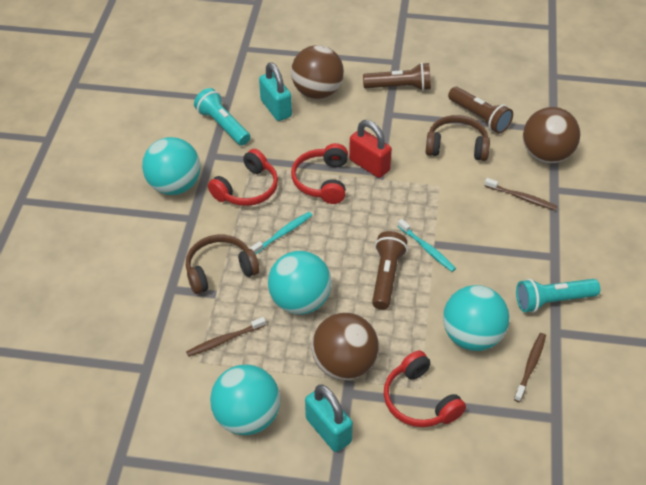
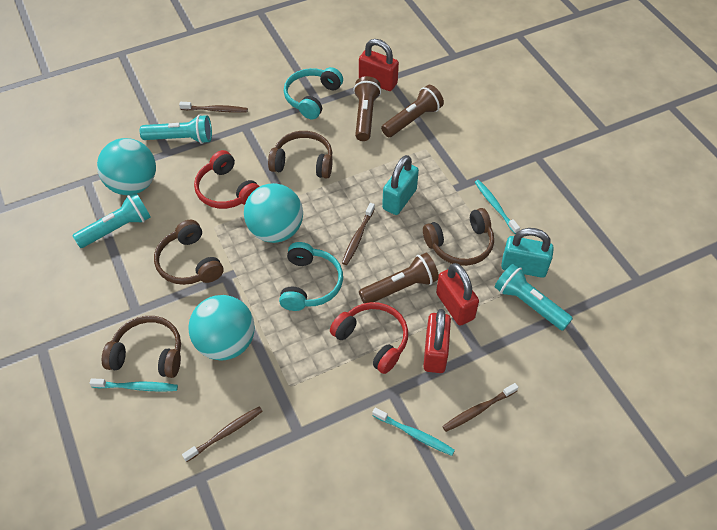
brown ball: [291,45,344,99] [312,313,379,380] [523,107,580,163] = 3 -> none = 0
brown headphones: [186,235,260,294] [425,115,490,161] = 2 -> [102,316,181,378] [154,220,223,285] [268,131,333,179] [423,208,494,266] = 4
brown toothbrush: [186,317,266,357] [485,178,557,211] [514,333,546,402] = 3 -> [179,102,248,113] [182,406,263,462] [342,203,375,265] [442,383,518,432] = 4
red headphones: [208,149,278,206] [291,143,348,204] [384,351,466,427] = 3 -> [194,150,260,209] [330,302,408,374] = 2
red padlock: [349,120,392,178] = 1 -> [359,39,399,91] [423,309,451,373] [436,263,479,325] = 3
turquoise ball: [142,137,201,195] [210,365,280,435] [268,251,332,314] [443,285,509,351] = 4 -> [97,138,156,195] [188,295,255,360] [244,183,303,243] = 3
turquoise flashlight: [194,88,250,145] [516,279,600,313] = 2 -> [72,192,150,248] [140,115,212,144] [494,263,573,331] = 3
turquoise headphones: none = 0 -> [279,242,343,311] [284,67,343,119] = 2
turquoise toothbrush: [250,212,312,254] [398,219,456,272] = 2 -> [90,378,178,392] [372,407,455,456] [475,180,520,234] = 3

